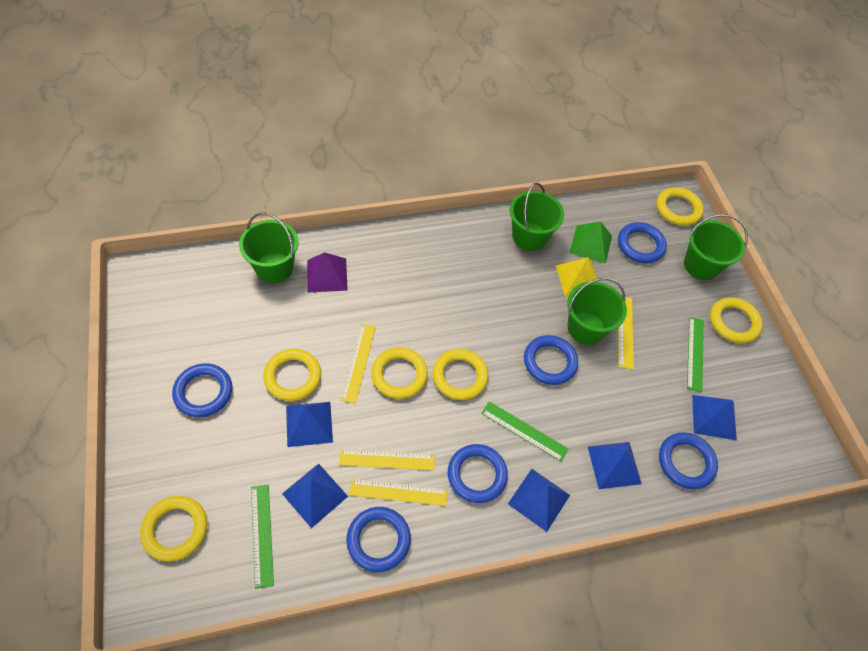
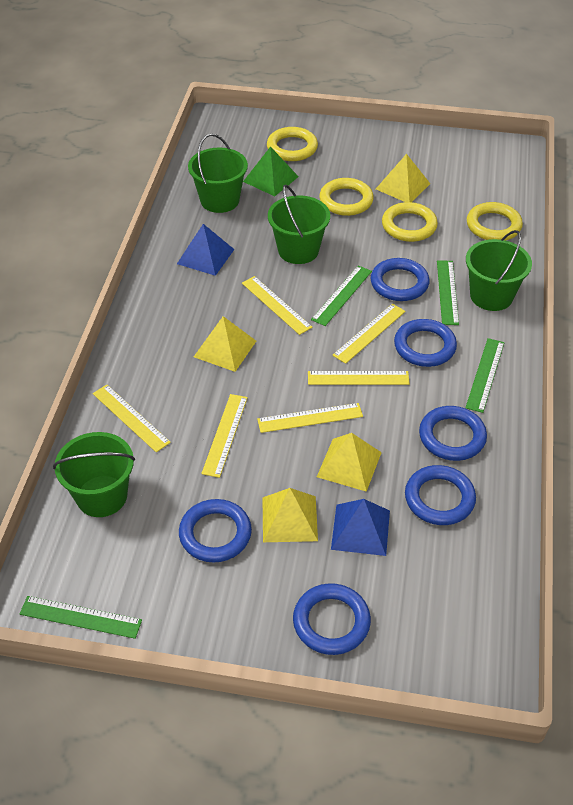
blue pyramid: [282,463,348,528] [286,402,333,447] [508,469,570,532] [588,442,642,489] [692,395,737,441] = 5 -> [177,224,235,276] [331,499,390,556] = 2
green ruler: [251,485,274,589] [481,401,568,461] [687,317,704,392] = 3 -> [20,596,142,639] [311,265,372,326] [437,260,459,325] [465,338,504,413] = 4
purple pyramid: [307,252,348,292] = 1 -> none = 0
yellow pyramid: [556,257,598,297] = 1 -> [194,316,256,372] [263,488,318,542] [317,433,382,492] [376,154,430,202] = 4
yellow ring: [140,496,207,561] [263,349,321,401] [371,347,428,399] [432,349,488,400] [657,187,704,226] [710,297,763,343] = 6 -> [267,127,318,161] [319,178,374,216] [382,202,438,242] [467,202,523,241] = 4
yellow ruler: [339,449,435,470] [340,324,376,403] [349,479,448,506] [618,297,634,369] = 4 -> [93,384,171,452] [201,394,248,478] [242,276,312,335] [257,403,363,433] [308,371,410,385] [332,304,406,364] = 6

